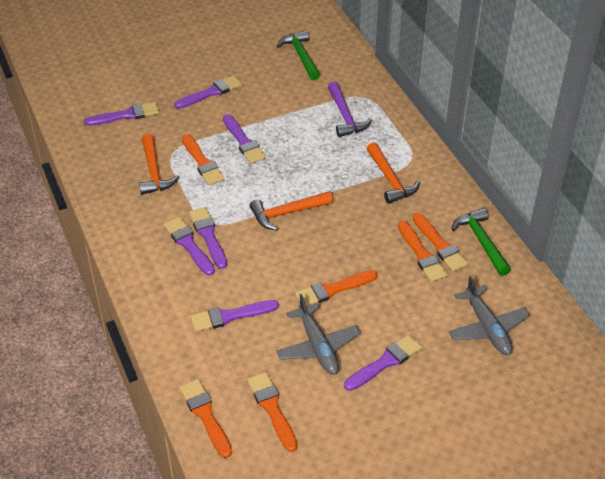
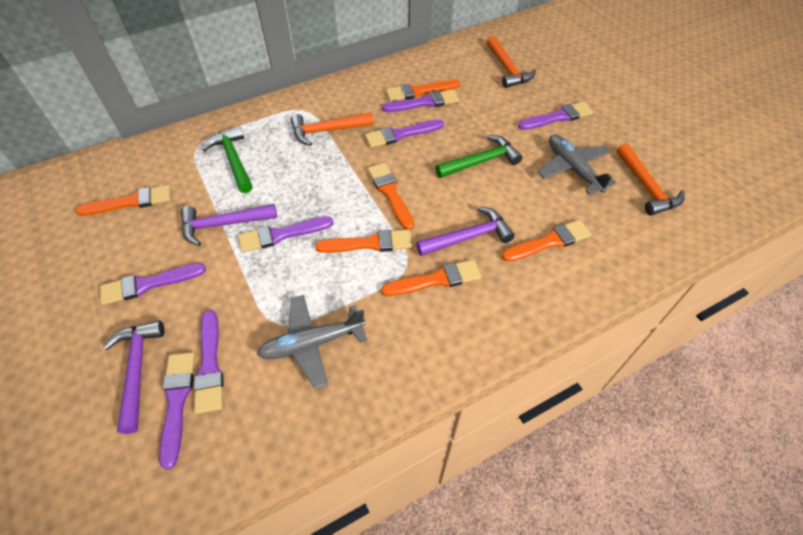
purple hammer: [328,82,372,137] = 1 -> [103,320,165,434] [181,204,277,246] [416,206,515,256] = 3

